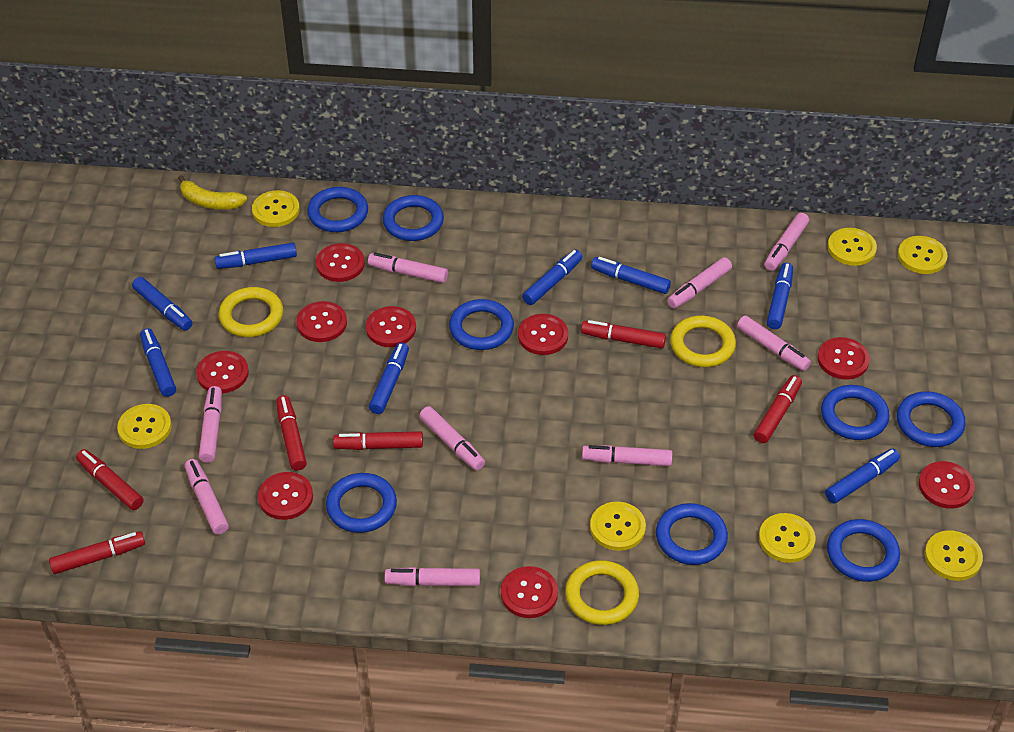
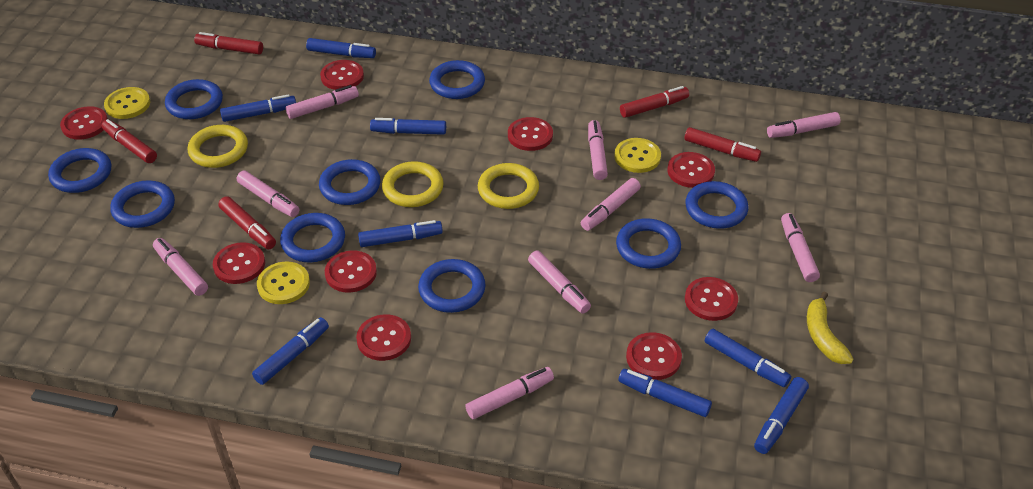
blue ring: [307,187,368,232] [326,473,397,533] [383,195,444,241] [449,299,514,350] [656,503,728,565] [821,385,889,440] [827,519,900,582] [897,391,966,447] = 8 -> [48,148,111,193] [110,180,175,228] [165,79,223,119] [280,213,345,263] [319,159,380,205] [418,259,486,313] [429,60,485,99] [616,218,681,269] [685,181,748,229] = 9
red marker: [49,531,145,574] [76,449,144,510] [276,395,307,471] [333,431,423,450] [581,320,666,349] [754,375,802,443] = 6 -> [102,119,157,163] [194,32,263,54] [218,196,276,249] [620,86,689,118] [684,127,761,162] = 5
yellow button: [117,404,172,449] [252,190,300,227] [590,502,646,551] [759,513,816,563] [828,228,877,266] [898,236,948,274] [925,530,983,581] = 7 -> [104,87,150,119] [257,262,310,304] [614,138,661,173] = 3

